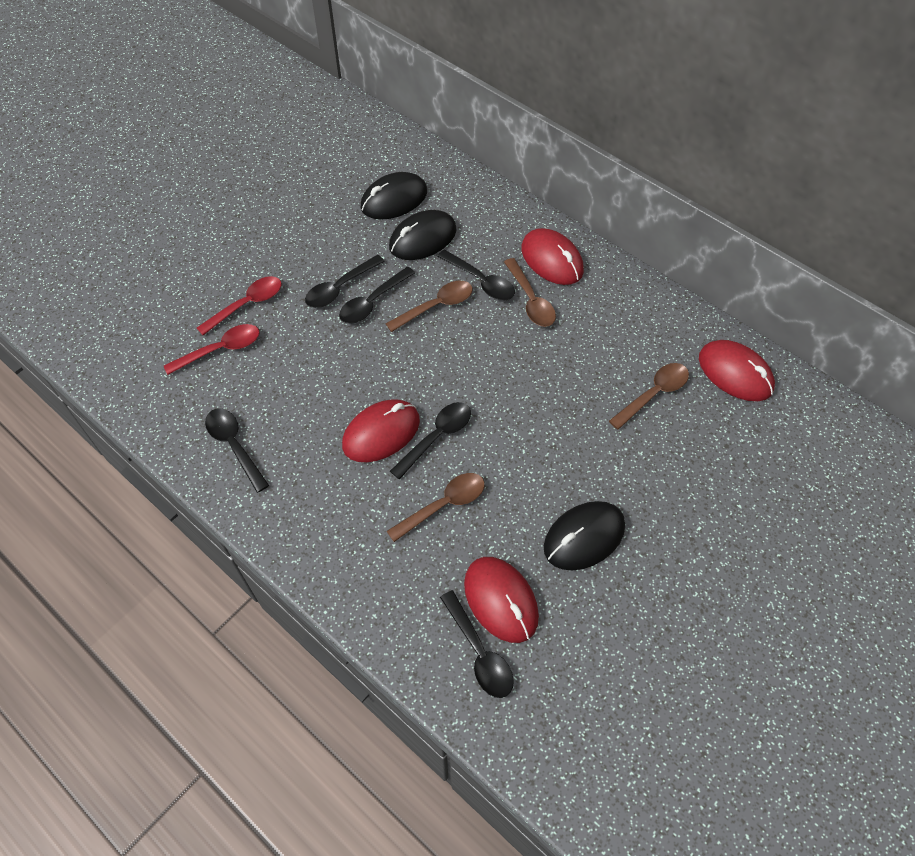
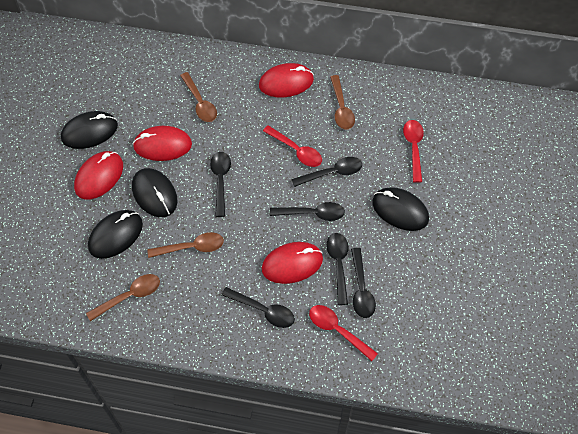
black mouse: [361,172,427,219] [389,210,457,260] [544,501,625,571] = 3 -> [61,111,118,149] [88,210,143,259] [132,168,178,217] [372,187,429,231] = 4
red spoon: [164,324,260,375] [197,276,281,335] = 2 -> [263,125,322,167] [309,305,378,361] [403,120,424,183] = 3

